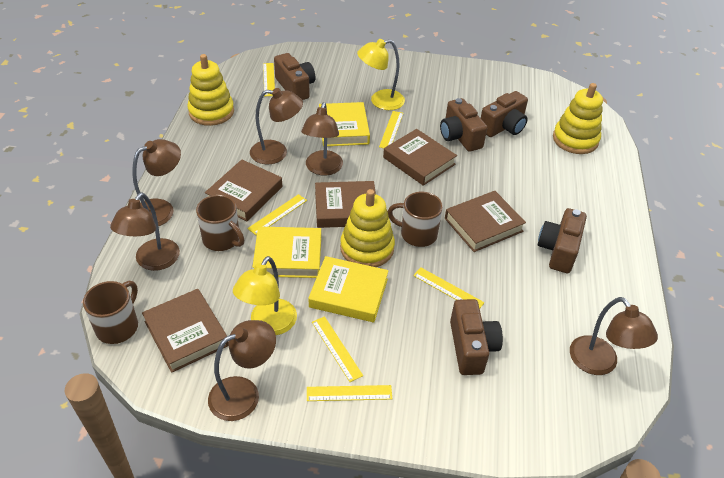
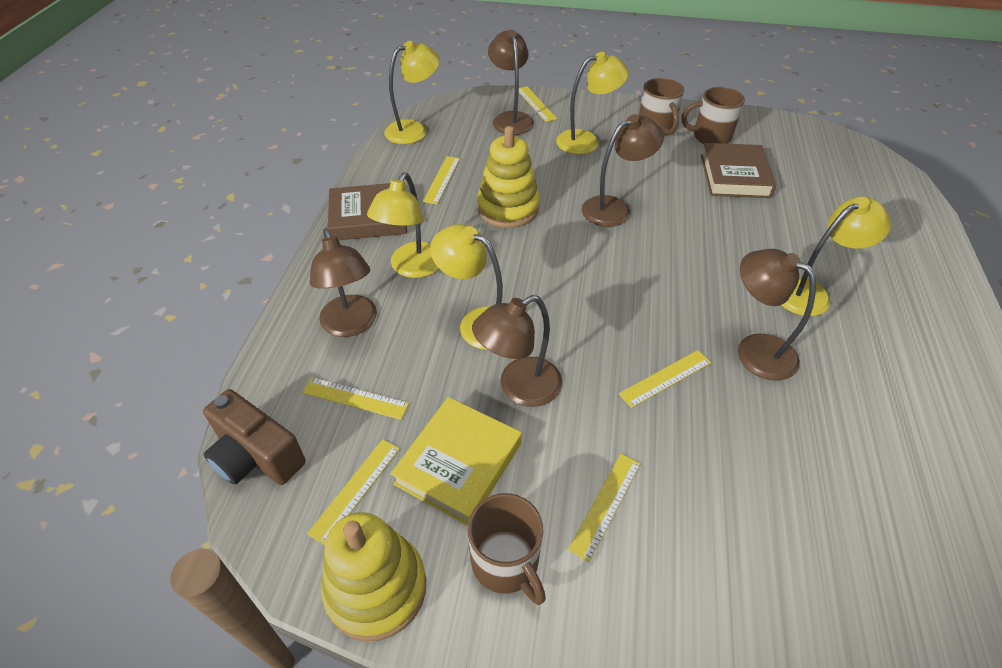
brown book: [142,289,229,373] [205,159,282,221] [315,181,376,228] [383,129,457,186] [445,191,526,252] = 5 -> [328,183,407,240] [701,143,776,198] = 2
brown camera: [274,53,316,100] [440,98,487,152] [450,299,503,375] [481,91,528,137] [538,208,587,273] = 5 -> [203,389,306,485] = 1
brown lamp: [110,192,180,271] [132,139,181,226] [208,320,276,421] [250,88,303,164] [301,102,343,176] [570,297,658,375] = 6 -> [310,228,377,337] [472,295,562,407] [488,30,534,135] [582,114,664,227] [738,249,816,381] = 5
yellow book: [252,226,321,278] [309,256,389,322] [319,102,370,147] = 3 -> [390,397,522,526] = 1
yellow lamp: [233,256,297,335] [357,39,405,110] = 2 -> [367,172,439,278] [384,41,440,144] [430,224,503,350] [556,52,629,154] [781,197,891,316] = 5
yellow stacking toy: [187,54,234,126] [340,189,395,267] [553,83,603,154] = 3 -> [321,512,426,641] [477,126,540,228] = 2

